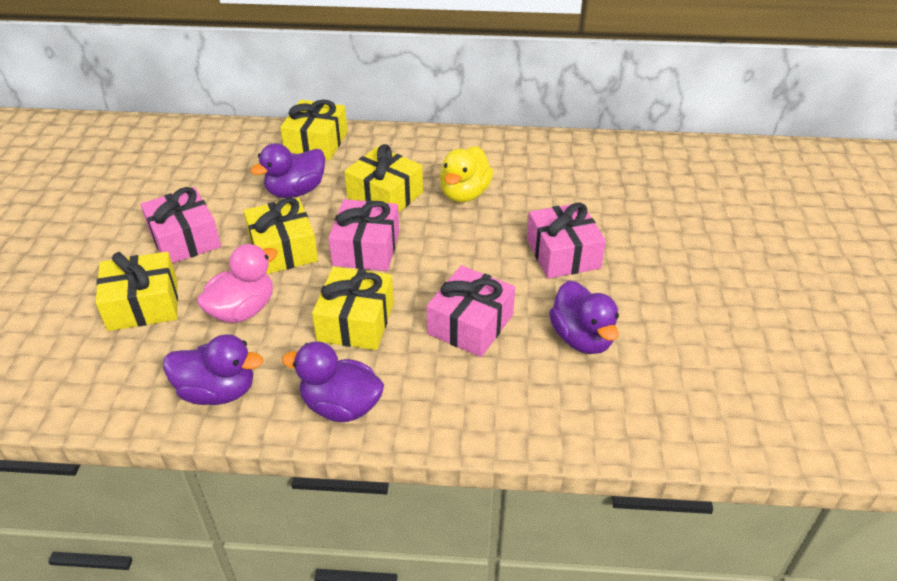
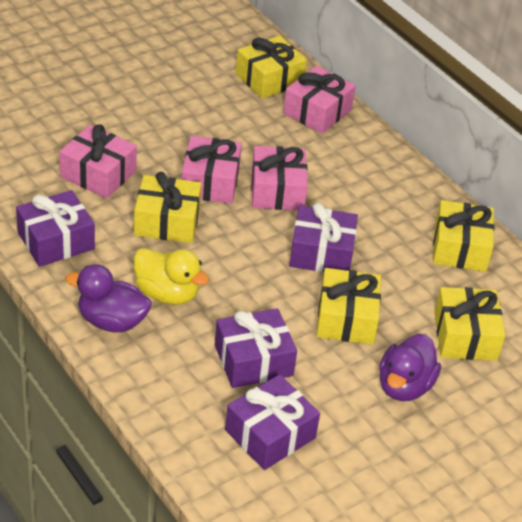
pink duck: [197,244,278,323] = 1 -> none = 0
purple duck: [163,334,263,405] [250,143,325,198] [282,341,384,422] [549,280,619,354] = 4 -> [65,264,152,332] [379,334,441,401] = 2
purple gift: none = 0 -> [16,190,95,267] [215,308,297,388] [225,374,320,470] [289,203,358,272] = 4

